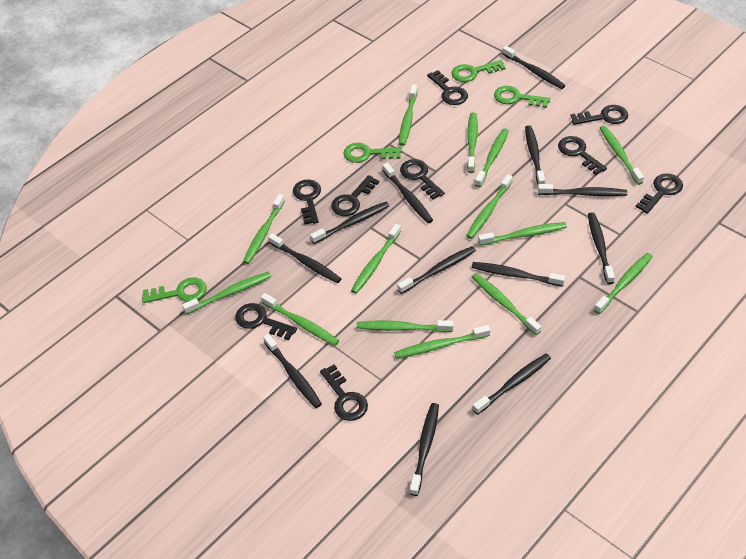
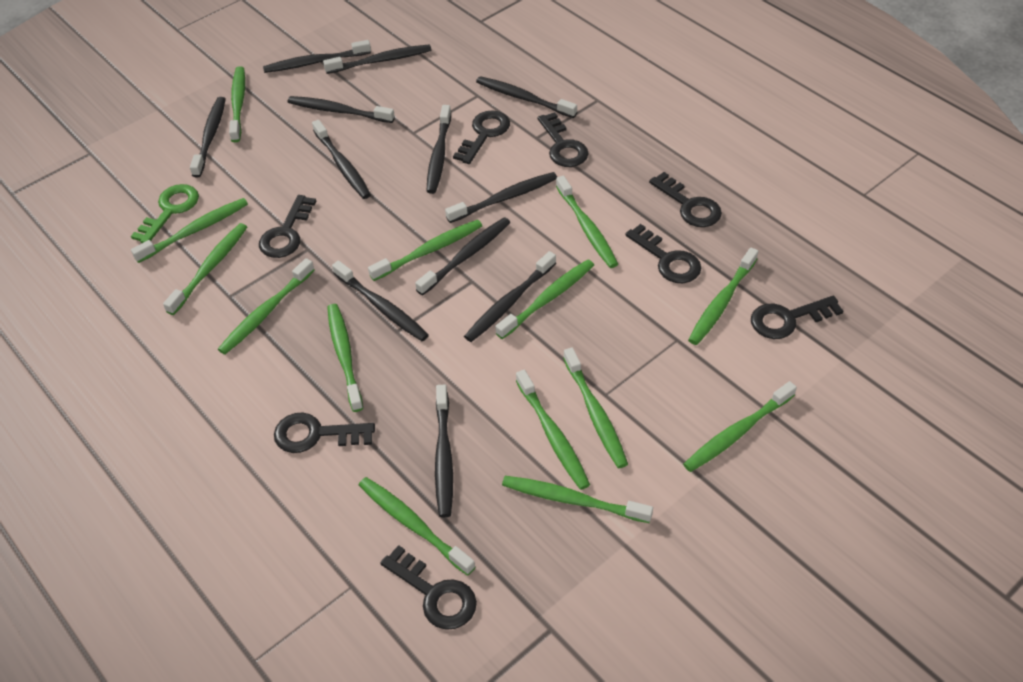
black key: [235,303,297,340] [293,179,321,225] [320,364,368,421] [331,175,379,216] [400,159,445,200] [427,70,468,105] [558,136,607,175] [571,105,628,125] [636,173,683,214] = 9 -> [259,195,316,258] [274,413,375,453] [380,545,477,630] [453,110,510,164] [537,112,589,167] [625,224,701,283] [649,172,722,227] [751,296,843,339] = 8
green key: [142,277,207,303] [343,143,402,163] [451,60,506,82] [494,86,550,108] = 4 -> [131,184,199,243] = 1

